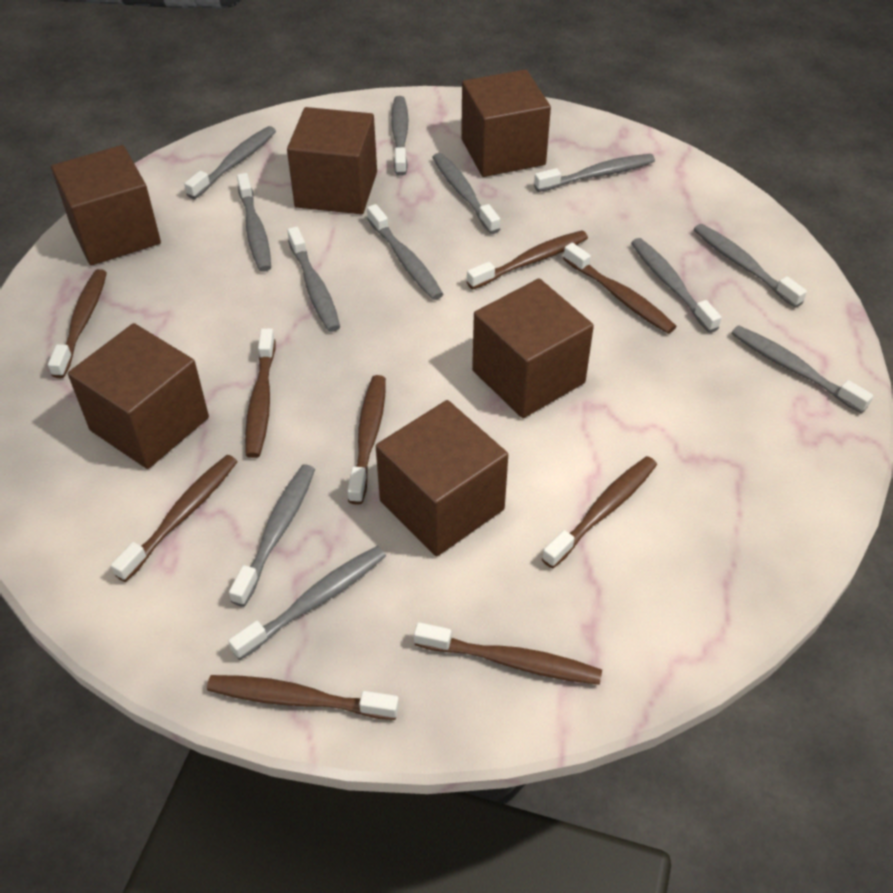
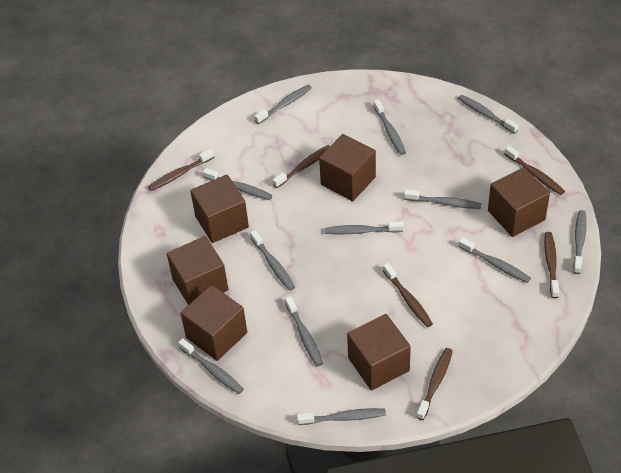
brown toothbrush: [48,269,107,378] [111,455,238,582] [207,675,399,720] [245,328,275,458] [348,375,386,505] [414,622,602,685] [467,230,588,289] [542,456,657,569] [563,243,677,334] = 9 -> [148,149,214,191] [273,145,330,188] [383,263,433,327] [416,348,453,420] [504,146,565,195] [544,232,559,298] = 6

